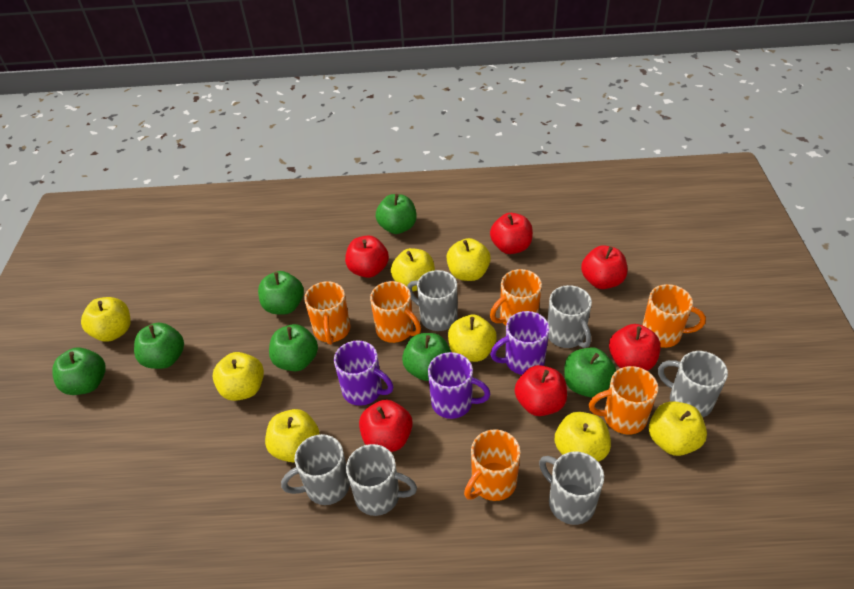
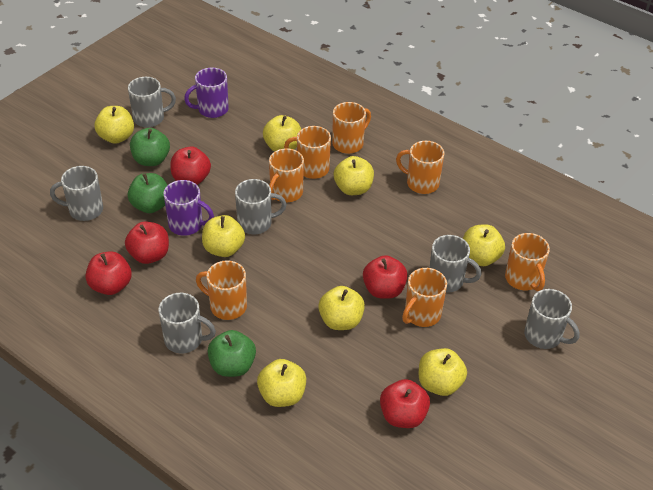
green apple: [52,348,106,395] [134,323,184,369] [258,271,304,315] [269,324,318,371] [376,194,417,234] [402,333,451,381] [564,347,616,397] = 7 -> [128,173,167,213] [130,128,170,166] [208,330,256,377] = 3
orange mug: [304,281,350,345] [370,281,421,343] [464,429,521,501] [490,269,542,326] [589,366,658,434] [642,284,706,348] = 6 -> [196,260,247,320] [269,148,304,202] [284,126,331,179] [332,102,371,154] [396,141,444,194] [402,268,447,327] [505,233,550,291] = 7
purple mug: [334,340,393,406] [428,352,490,419] [490,311,549,375] = 3 -> [163,180,214,236] [184,68,229,118] = 2
red apple: [345,235,389,278] [359,400,413,452] [490,213,533,254] [515,365,567,416] [581,245,627,289] [609,324,661,371] = 6 -> [86,251,132,295] [125,221,169,264] [170,147,211,185] [363,255,408,299] [380,379,430,428] = 5

